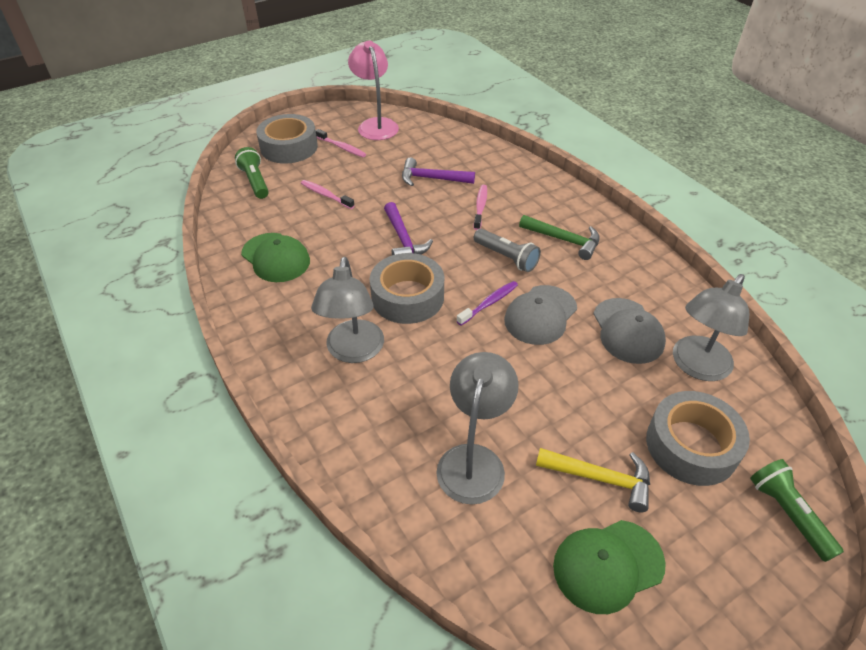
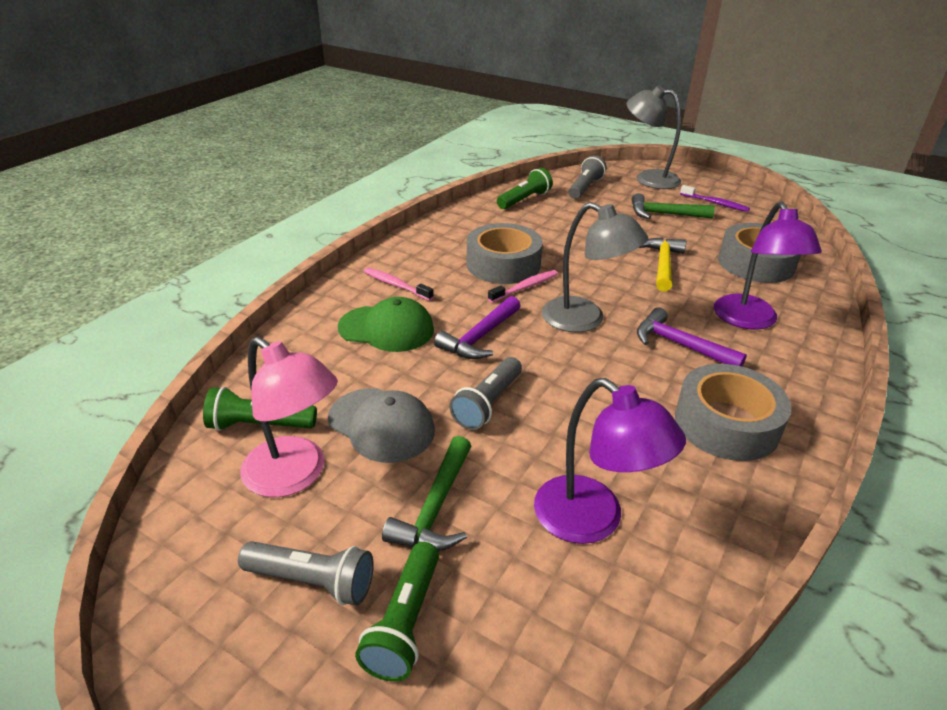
green cap: [241,233,310,282] [553,520,666,614] = 2 -> [338,297,434,352] = 1
green flashlight: [235,147,269,199] [750,459,844,562] = 2 -> [203,387,317,431] [355,542,439,682] [497,168,553,209] = 3
green hammer: [519,215,600,260] = 1 -> [382,436,472,551] [632,193,715,219] = 2
grey cap: [504,285,577,345] [593,298,666,364] = 2 -> [328,388,435,463] = 1
grey flashlight: [474,229,541,272] = 1 -> [238,541,374,606] [449,357,522,430] [569,155,607,199] = 3
grey lamp: [311,257,384,363] [436,352,519,504] [673,274,749,381] = 3 -> [542,202,648,332] [626,86,681,189] = 2
pink toothbrush: [301,180,355,209] [316,129,366,157] [474,185,487,230] = 3 -> [364,268,434,301] [488,270,558,303] = 2
purple lamp: none = 0 -> [534,378,686,544] [714,202,822,330] = 2

